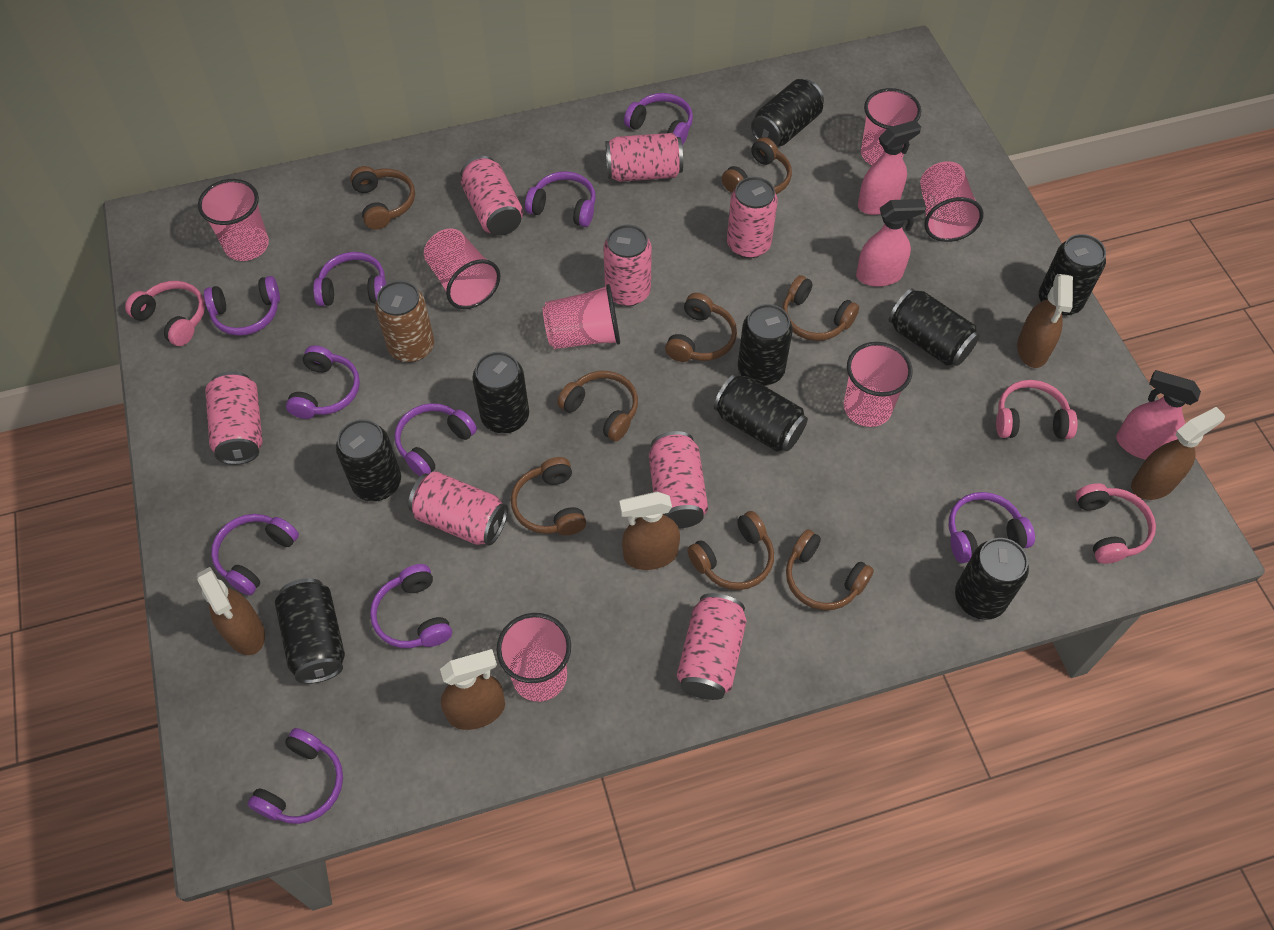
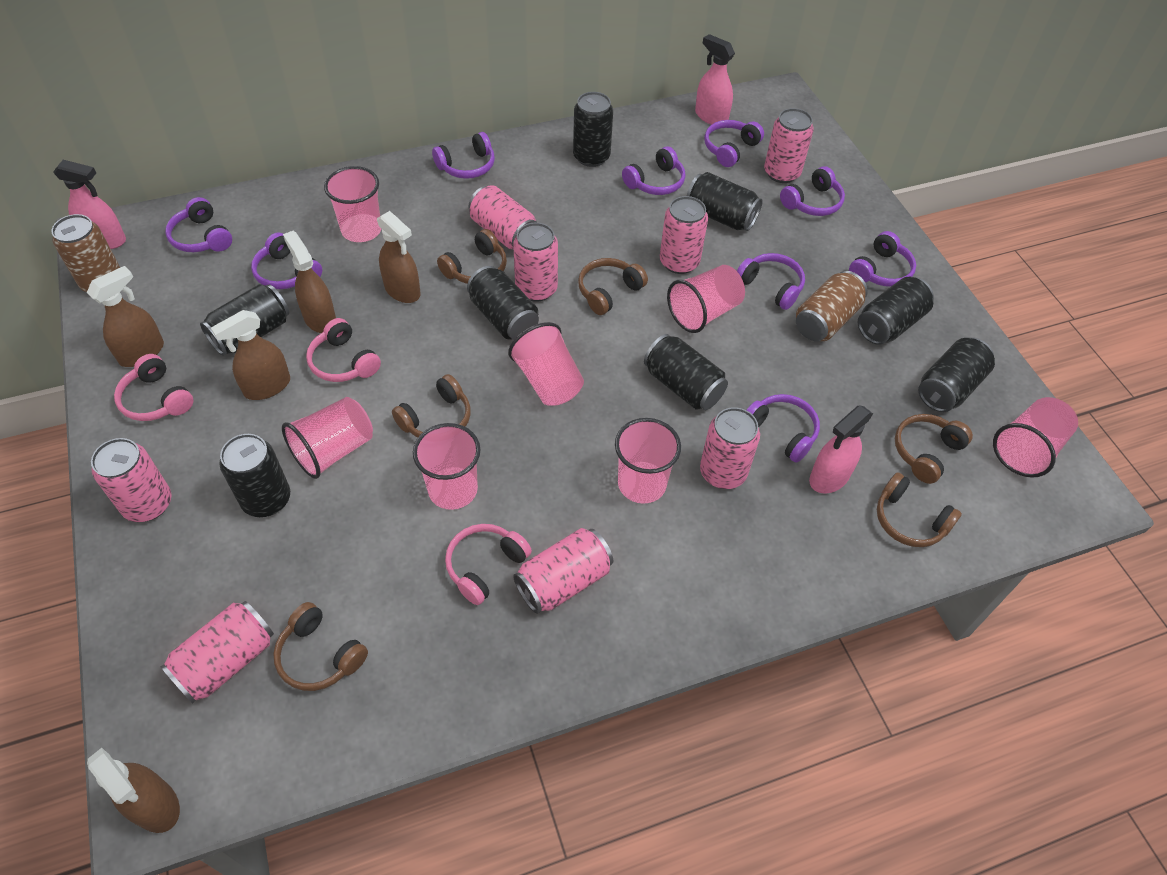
black can: [275,578,345,684] [336,419,401,501] [472,352,529,433] [714,374,808,452] [738,304,793,386] [751,79,824,146] [889,288,980,366] [955,538,1029,620] [1039,234,1106,316] = 9 -> [200,284,289,356] [219,434,290,517] [467,266,539,340] [573,92,613,167] [644,334,728,410] [687,172,763,231] [858,277,934,345] [918,338,995,412] = 8
brown can: [375,281,434,362] = 1 -> [51,214,120,292] [796,271,868,341] = 2
brown headphones: [350,166,415,230] [511,457,586,535] [557,371,638,441] [665,293,737,362] [687,511,774,590] [722,137,792,194] [782,275,859,341] [786,529,874,610] = 8 -> [273,602,368,691] [392,374,471,438] [437,229,507,284] [578,258,648,315] [877,472,962,547] [895,414,973,484] = 6
purple headphones: [204,276,280,336] [211,514,299,595] [247,728,343,824] [286,345,360,419] [313,252,387,306] [370,564,452,648] [395,403,477,476] [525,171,596,227] [624,93,693,145] [949,492,1035,563] = 10 -> [165,197,232,252] [251,232,322,289] [432,132,495,179] [622,146,686,195] [704,120,764,167] [737,253,805,310] [747,394,820,463] [780,166,845,216] [849,231,916,287] = 9

